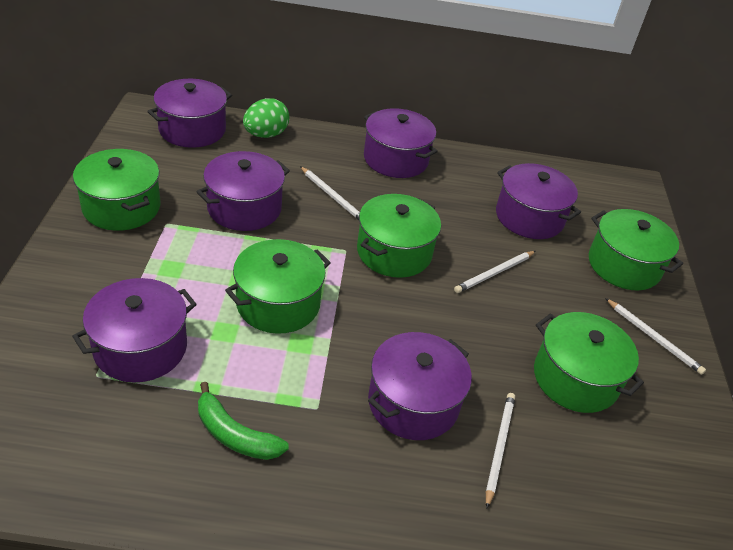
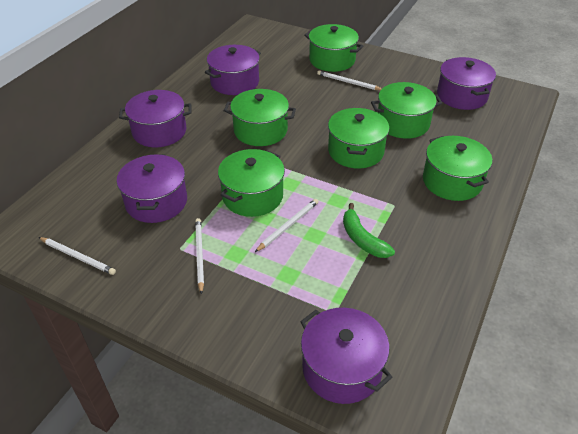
green egg: [243,98,289,138] = 1 -> none = 0
green pot: [73,149,161,231] [225,239,331,334] [357,194,441,278] [534,312,644,413] [589,209,683,290] = 5 -> [218,149,285,217] [224,89,296,146] [304,24,363,72] [328,108,389,168] [371,82,442,139] [423,136,492,201] = 6
purple pot: [72,278,197,383] [147,79,232,148] [197,151,290,231] [364,108,438,178] [368,332,472,440] [496,163,581,239] = 6 -> [117,154,187,223] [119,90,191,147] [205,45,261,95] [300,308,392,404] [437,57,496,110] = 5

